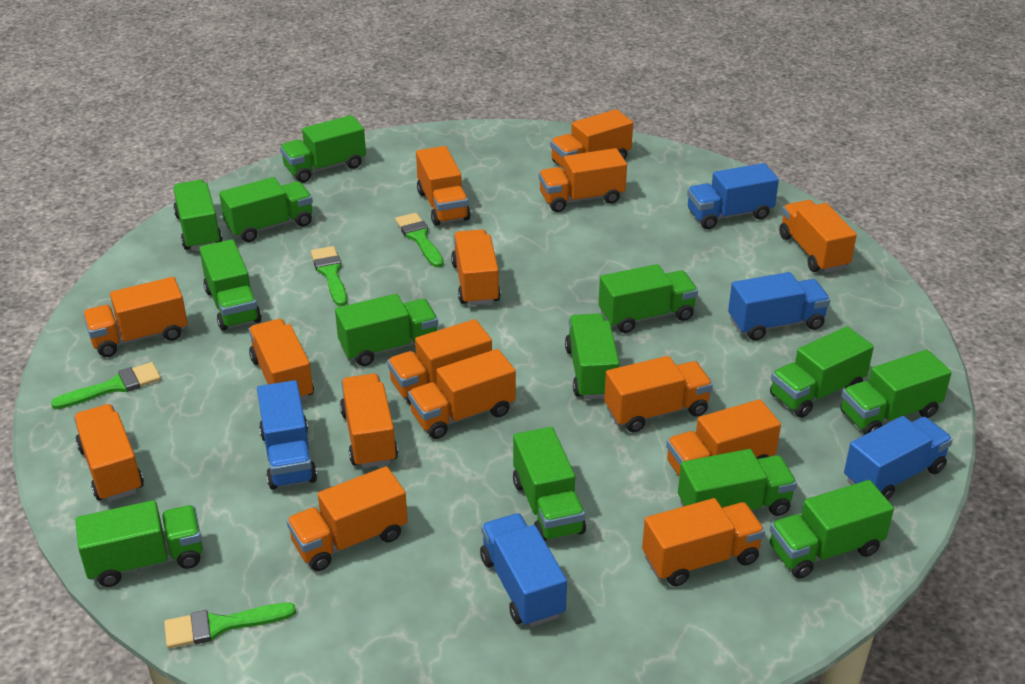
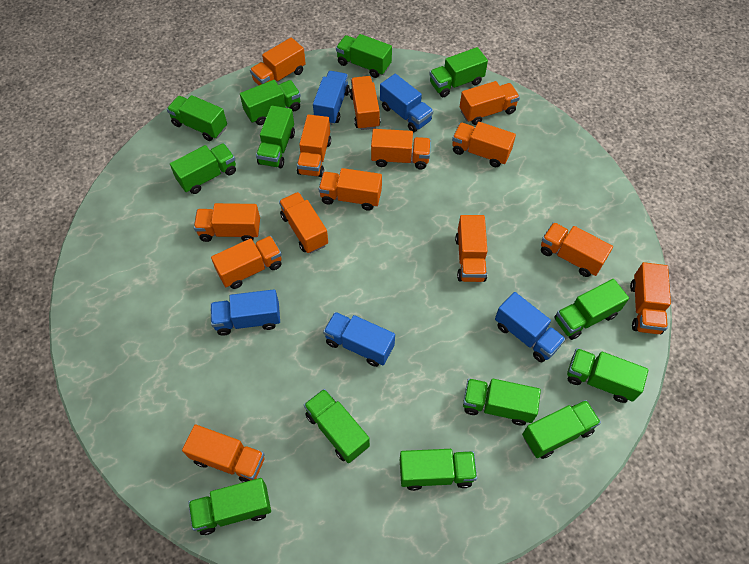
green brush: [51,362,161,409] [164,603,296,649] [311,246,347,306] [395,213,444,268] = 4 -> none = 0
orange truck: [74,404,144,502] [83,277,188,357] [248,319,314,401] [287,466,408,571] [340,374,398,468] [387,319,492,405] [408,349,516,439] [416,146,471,226] [451,229,501,306] [539,148,627,212] [550,109,633,168] [604,356,713,432] [642,498,765,586] [666,399,781,476] [779,200,857,273] = 15 -> [182,424,264,482] [194,203,260,242] [211,236,282,289] [250,37,306,85] [279,192,328,253] [297,114,331,177] [319,168,382,211] [349,76,380,130] [371,129,431,170] [452,122,516,167] [455,215,487,282] [460,81,520,125] [541,222,613,277] [630,262,671,334] = 14

